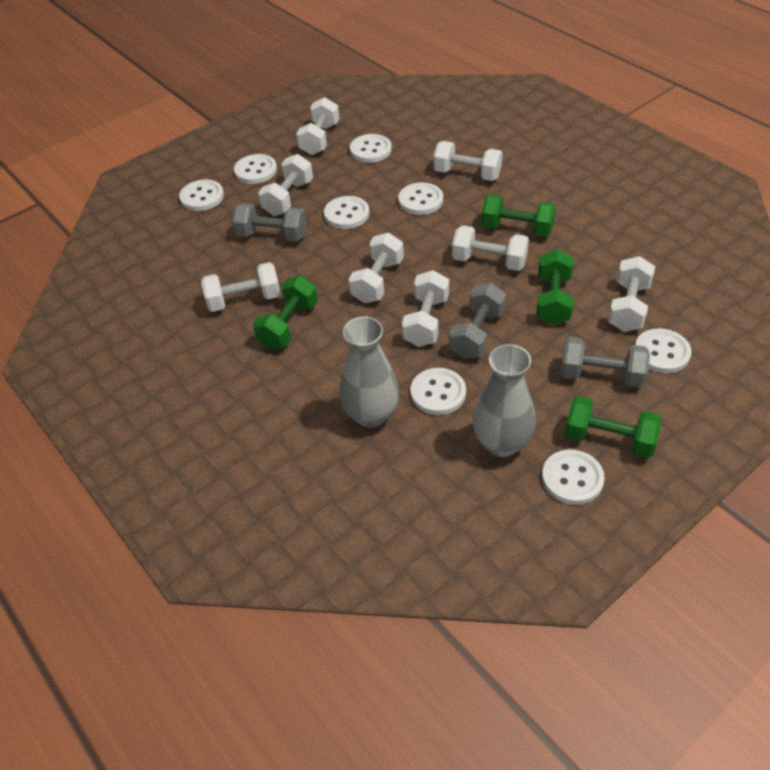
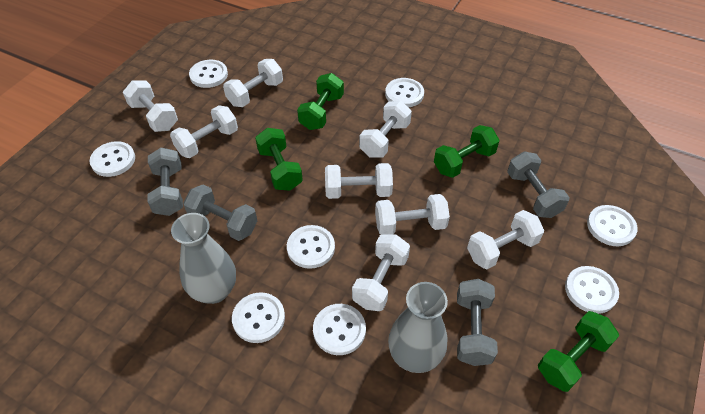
grey dumbbell: [232,203,307,242] [449,283,506,359] [561,337,650,388] = 3 -> [147,148,183,216] [183,184,257,241] [457,279,498,366] [507,151,570,218] = 4

